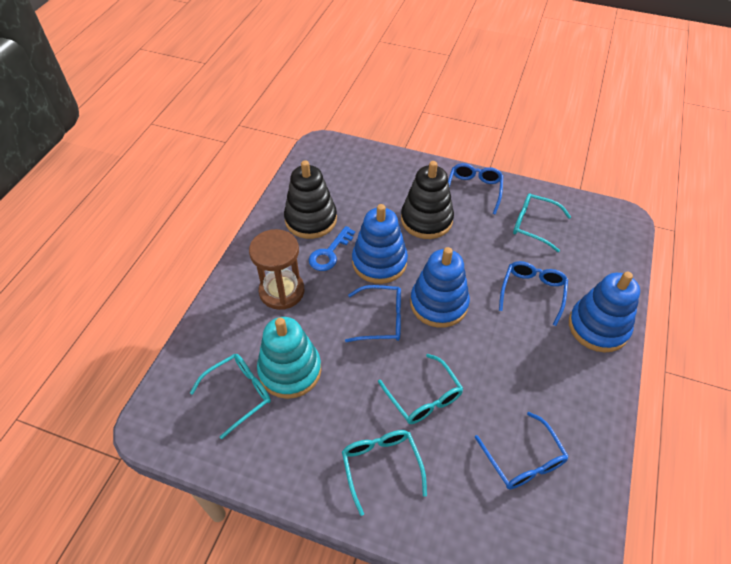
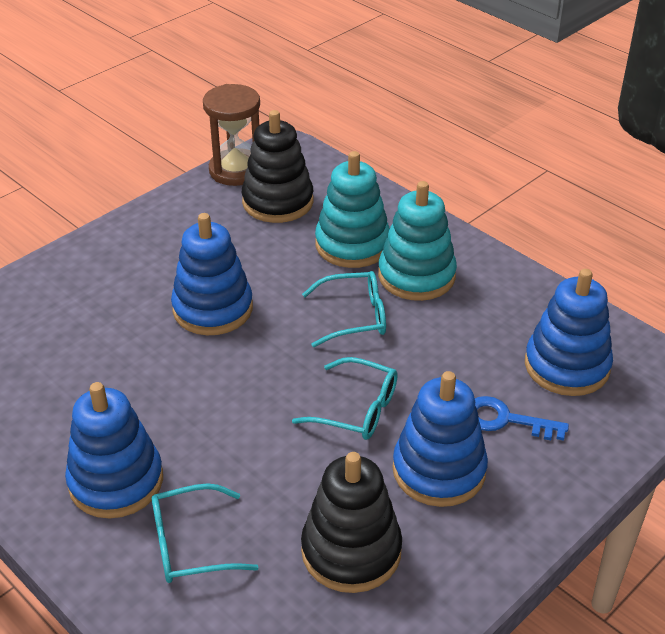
blue glasses: [345,285,401,342] [448,163,503,215] [475,412,569,489] [499,261,568,326] = 4 -> none = 0
blue stacking toy: [352,204,408,284] [410,247,470,328] [569,272,640,352] = 3 -> [65,382,163,519] [171,213,253,335] [393,371,488,507] [525,269,613,396] = 4
turquoise glasses: [190,354,271,439] [342,430,427,516] [378,354,463,424] [513,194,571,252] = 4 -> [152,483,259,583] [292,357,398,440] [302,271,386,347] = 3
turquoise stacking toy: [257,317,321,399] = 1 -> [315,151,390,268] [378,181,457,301] = 2

